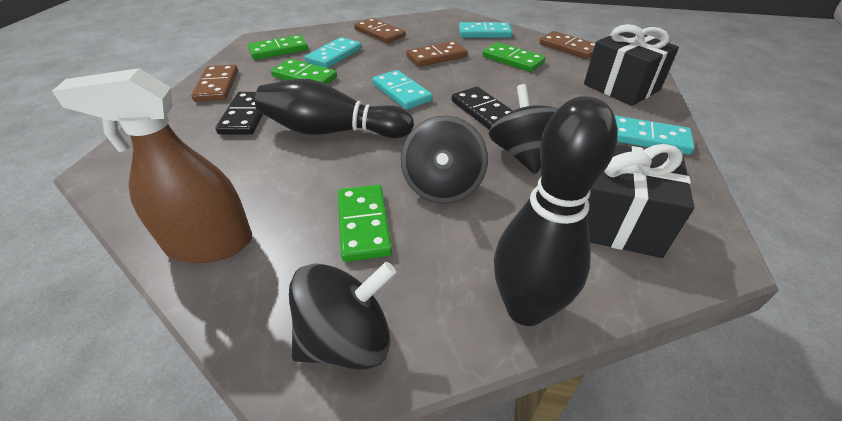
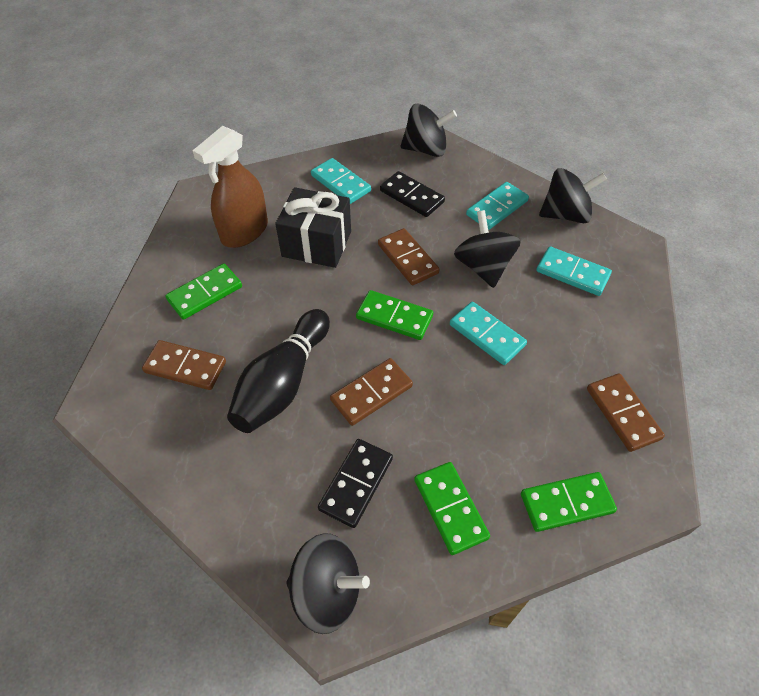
black bowling pin: [255,79,414,138] [494,96,618,326] = 2 -> [227,309,330,433] = 1
black gift: [584,24,679,106] [587,144,694,258] = 2 -> [275,187,351,268] = 1
black spinning top: [289,262,396,370] [401,116,488,203] [489,84,558,174] = 3 -> [286,533,370,634] [401,104,457,157] [454,210,521,288] [539,168,607,223] = 4

